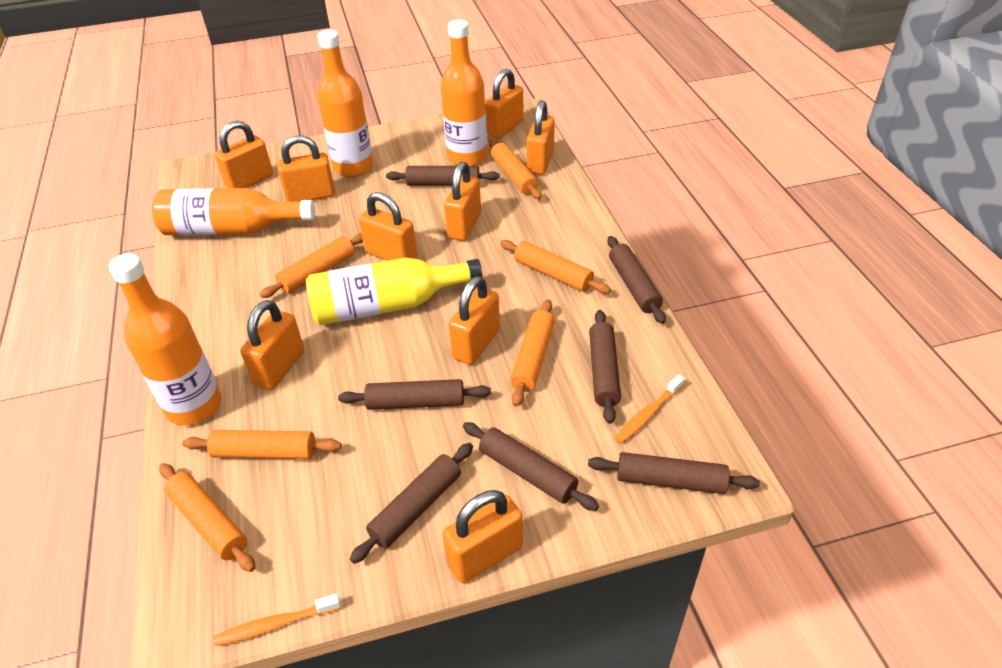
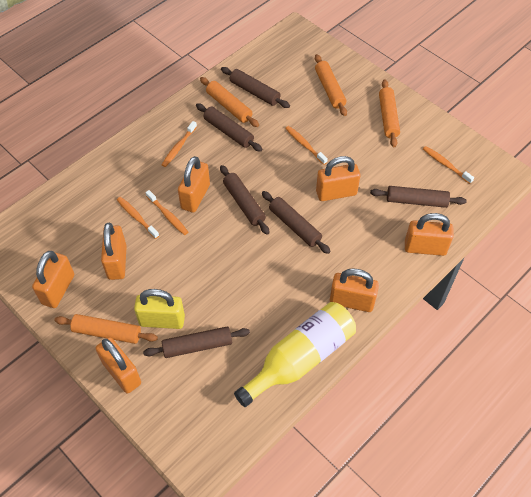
brown rolling pin: [338,379,491,410] [350,443,473,564] [386,166,499,186] [463,422,599,511] [588,452,760,494] [589,310,621,424] [607,236,666,324] = 7 -> [143,326,250,358] [196,103,263,152] [220,165,270,235] [221,67,290,108] [262,191,331,254] [370,186,467,208] = 6
orange bottle: [109,253,222,425] [152,188,315,235] [317,30,373,177] [441,20,487,166] = 4 -> none = 0
orange padlock: [215,121,273,188] [240,300,304,390] [277,135,335,202] [359,192,417,261] [442,490,523,583] [444,162,481,241] [449,276,500,365] [485,69,524,139] [527,100,555,175] = 9 -> [32,251,74,308] [96,337,141,394] [101,223,127,280] [178,156,210,213] [316,156,360,201] [330,268,379,312] [405,213,454,256] = 7
orange rolling pin: [159,463,256,572] [182,430,341,459] [260,233,363,298] [489,139,542,199] [500,240,611,294] [510,299,555,407] = 6 -> [54,314,158,344] [200,77,259,127] [315,54,347,116] [379,79,400,147] = 4
orange toothbrush: [213,594,341,646] [615,375,685,443] = 2 -> [117,197,159,239] [146,190,188,235] [162,121,197,167] [285,126,328,165] [423,146,474,184] = 5
yellow padlock: none = 0 -> [134,289,185,329] = 1

